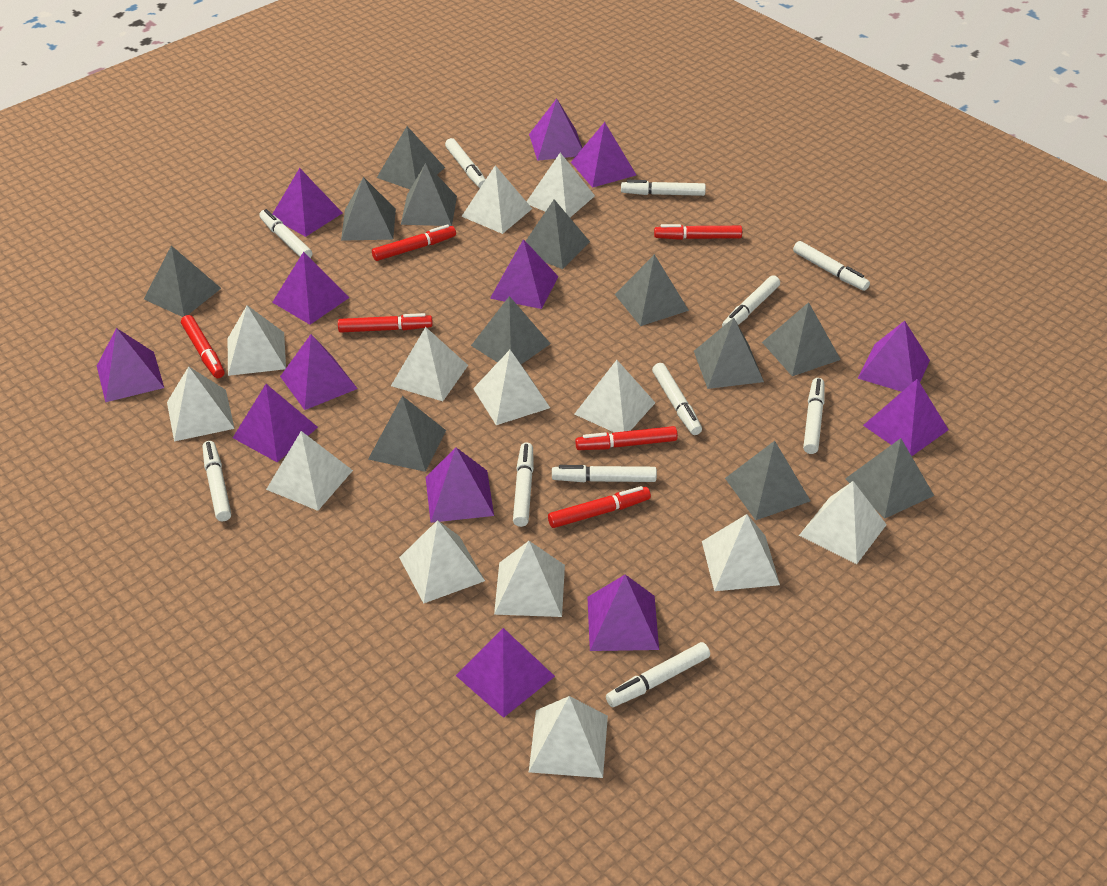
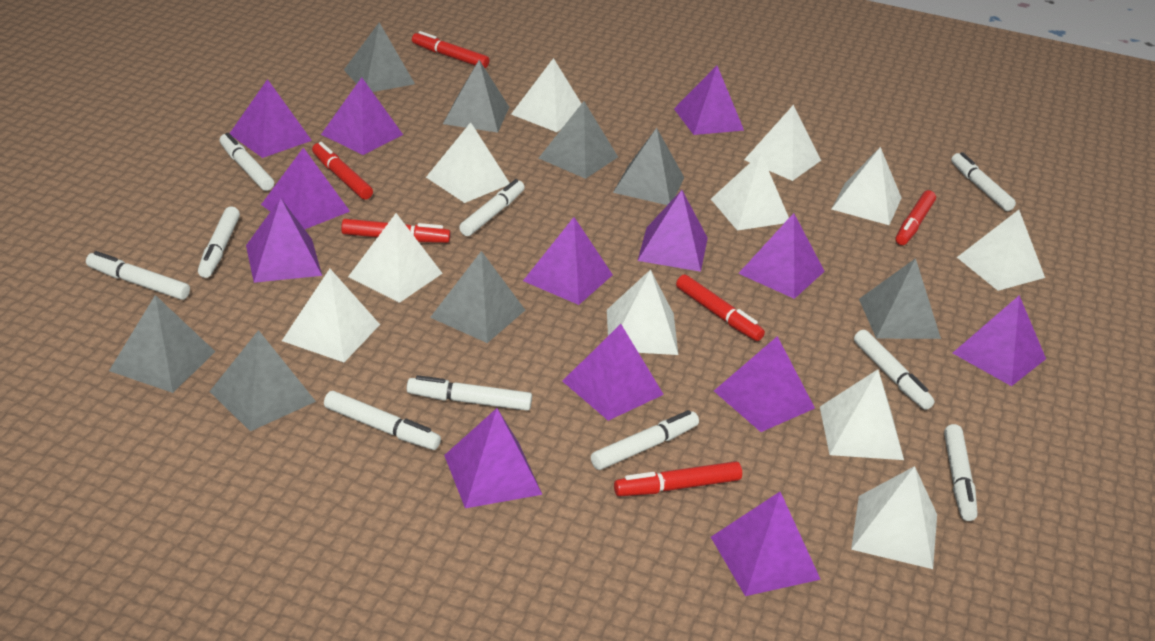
grey pyramid: [144,246,221,317] [341,177,396,241] [368,396,446,472] [377,126,445,189] [401,163,457,226] [471,296,551,364] [526,199,590,269] [615,254,689,326] [694,318,764,389] [725,441,810,520] [762,302,841,376] [845,438,934,519] = 12 -> [109,295,216,393] [209,330,316,431] [344,22,415,92] [430,251,525,343] [443,60,509,133] [539,101,618,179] [613,128,684,205] [859,258,941,339] = 8
white marker: [203,441,231,521] [259,209,312,258] [445,138,486,188] [513,442,534,527] [552,465,657,482] [606,642,710,707] [621,180,706,196] [652,363,702,435] [722,275,780,327] [793,241,870,291] [803,378,824,454] = 11 -> [86,251,190,300] [198,207,240,278] [219,133,274,191] [324,391,441,450] [407,375,532,411] [459,179,525,236] [591,410,699,470] [854,330,934,410] [944,424,978,521] [951,152,1016,211] = 10
white pyramid: [167,366,235,441] [228,305,286,376] [266,431,353,511] [391,327,468,401] [399,520,485,604] [461,165,532,234] [473,350,550,425] [494,541,565,617] [526,153,595,217] [529,696,608,778] [575,360,655,432] [702,514,780,591] [799,481,887,564] = 13 -> [282,269,380,362] [348,213,443,303] [426,122,510,203] [511,58,582,132] [607,269,678,355] [711,153,789,231] [744,105,821,181] [820,369,904,460] [832,147,902,225] [851,466,937,569] [957,210,1045,291] = 11

